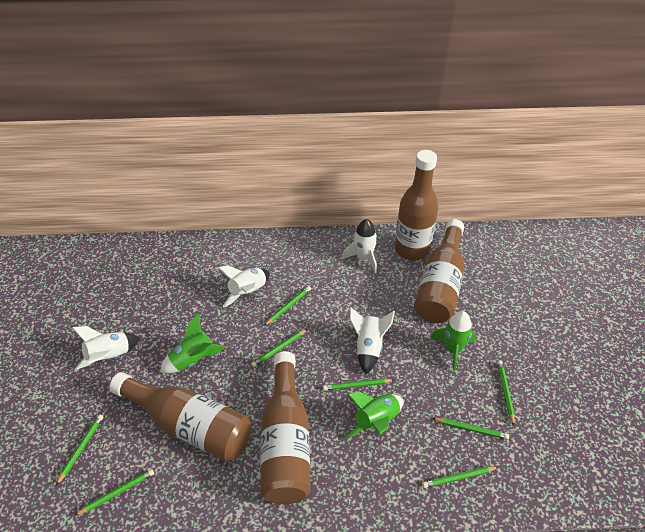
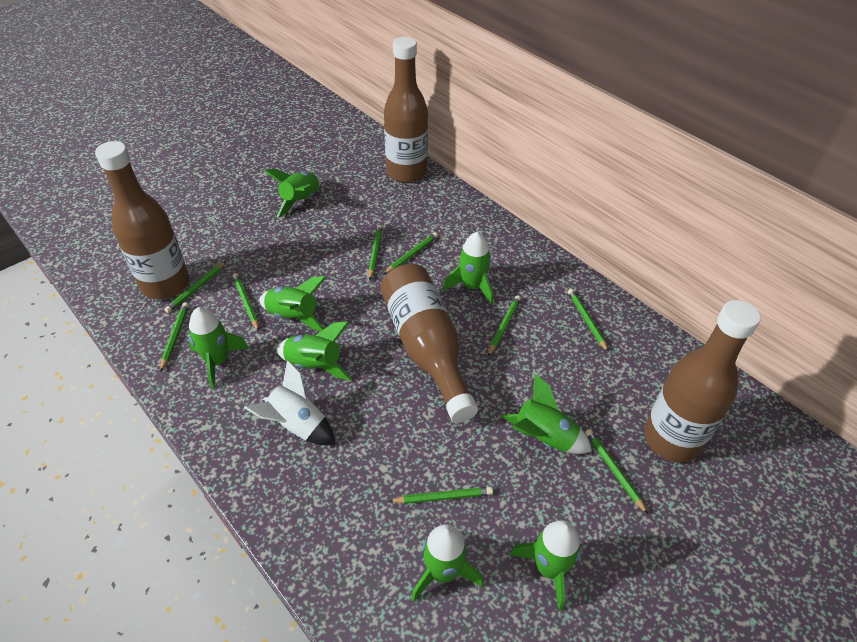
green pencil: [56,415,104,485] [74,469,154,516] [251,329,307,367] [264,286,311,326] [323,378,394,391] [422,466,498,488] [432,418,509,440] [497,360,515,426] = 8 -> [160,302,189,372] [164,261,227,313] [232,273,259,331] [368,225,382,280] [383,232,438,275] [389,487,493,504] [488,296,521,356] [568,289,609,352] [585,429,648,514] = 9
green rocket: [160,314,226,374] [346,391,403,439] [431,311,476,371] = 3 -> [189,307,249,389] [260,276,326,331] [264,169,321,218] [276,321,352,381] [411,524,484,602] [443,232,493,305] [501,374,592,454] [510,520,581,611] = 8
white rocket: [72,326,141,370] [218,265,270,308] [342,219,377,273] [350,307,395,374] = 4 -> [244,360,335,445] = 1

